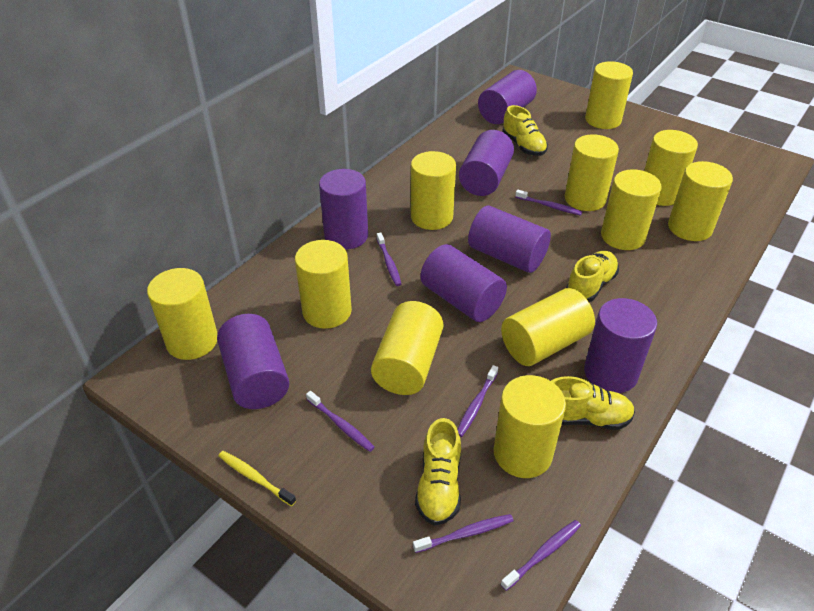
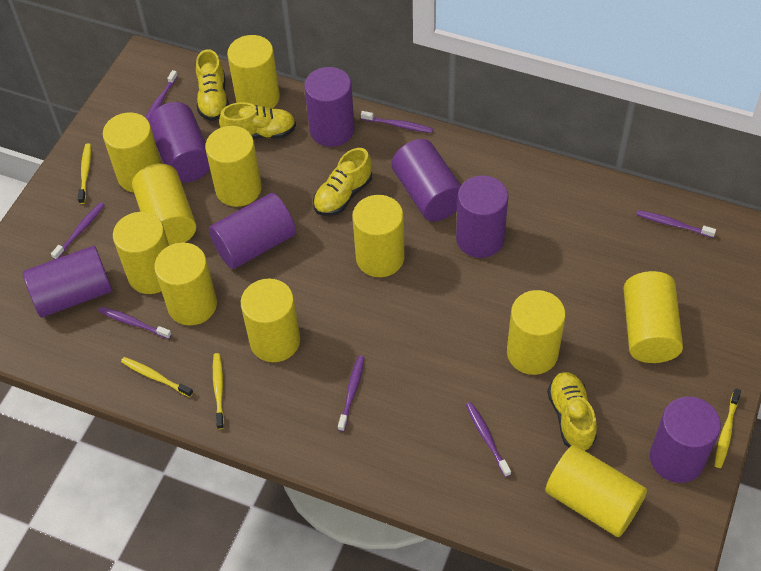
purple toothbrush: [306,391,375,452] [377,233,401,286] [413,514,513,553] [457,365,498,437] [501,520,581,591] [515,190,582,216] = 6 -> [51,202,105,259] [98,307,172,339] [145,70,178,121] [338,356,365,432] [361,111,433,133] [466,402,511,477] [636,210,716,238] = 7
yellow toothbrush: [218,451,296,506] = 1 -> [78,143,91,204] [121,357,193,397] [213,353,224,430] [714,388,741,468] = 4

